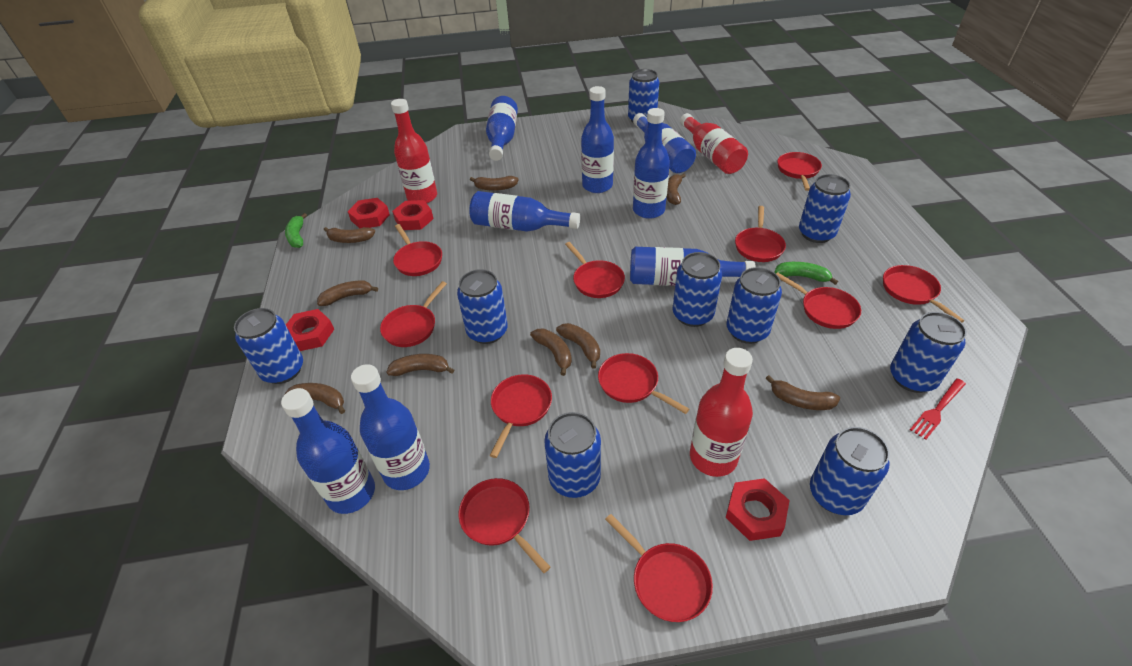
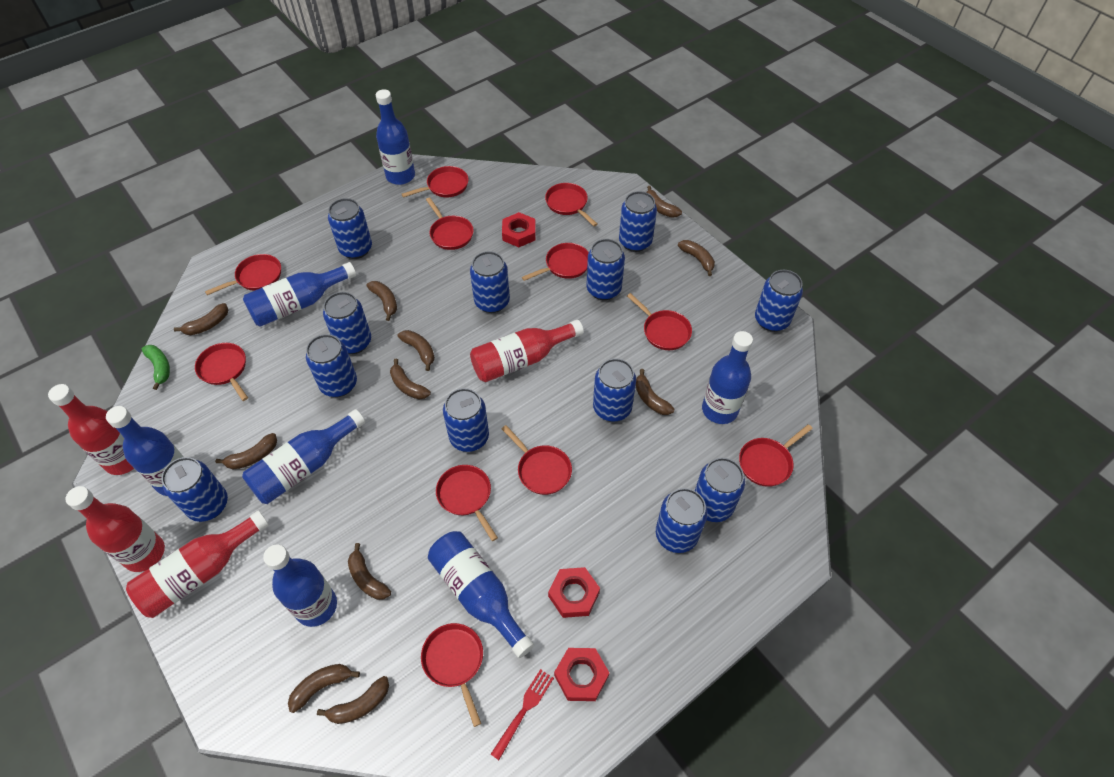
blue bottle: [281,388,375,514] [351,364,430,490] [469,191,580,232] [486,96,518,161] [581,86,614,193] [630,247,756,286] [633,108,670,219] [633,113,696,173] = 8 -> [106,406,184,496] [242,409,365,504] [243,262,356,327] [263,545,337,627] [376,89,415,185] [428,531,534,658] [702,331,753,424] = 7
blue can: [234,308,303,384] [457,269,508,344] [544,412,601,498] [628,69,659,123] [673,252,722,327] [727,267,782,344] [799,174,851,243] [810,427,890,515] [890,312,967,393] = 9 -> [161,457,228,522] [306,334,357,397] [323,292,371,354] [328,198,372,259] [443,388,489,452] [470,251,510,313] [587,239,625,300] [593,358,636,422] [619,191,657,252] [656,488,708,553] [695,458,745,522] [755,270,803,332] = 12
brown banana: [284,383,345,414] [317,280,378,306] [324,227,375,243] [387,354,454,376] [470,176,519,191] [530,329,572,376] [556,323,600,369] [666,173,686,205] [766,375,840,410] = 9 -> [174,303,228,335] [215,433,277,469] [288,664,360,713] [317,676,389,724] [348,543,391,600] [366,281,397,321] [390,359,431,400] [398,330,435,371] [636,369,674,415] [646,186,682,218] [678,240,715,276] = 11
green banana: [285,213,307,248] [775,262,838,285] = 2 -> [142,345,170,390] = 1
red bottle: [391,99,437,203] [680,113,748,174] [690,348,753,477] = 3 -> [48,384,134,475] [65,486,165,572] [126,510,269,618] [470,320,584,382] = 4
red nut: [286,309,334,351] [347,198,390,229] [392,200,434,230] [725,478,790,541] = 4 -> [502,212,536,247] [548,567,600,618] [554,648,609,701] = 3

